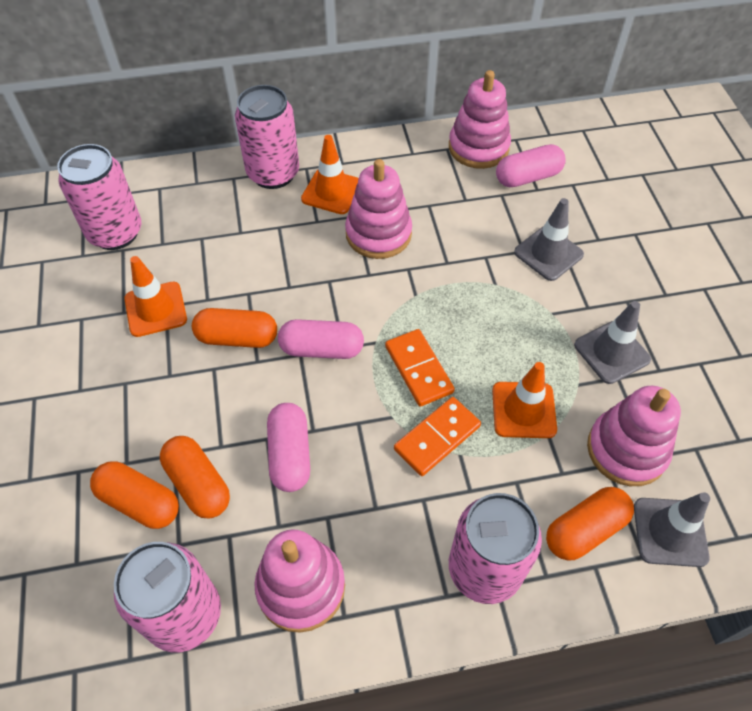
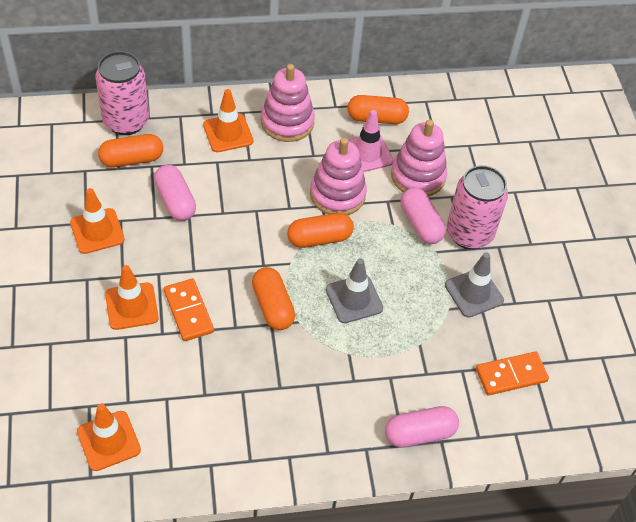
grey traffic cone: [514,198,584,281] [574,301,651,384] [634,492,710,567] = 3 -> [326,258,383,323] [445,252,504,318] = 2
orange traffic cone: [124,256,187,337] [301,135,359,214] [492,362,557,438] = 3 -> [70,188,125,254] [77,404,141,471] [105,265,159,330] [203,89,253,152] = 4
pink can: [57,144,141,250] [114,542,221,652] [235,85,299,189] [449,493,542,604] = 4 -> [95,51,149,135] [447,165,508,250] = 2
pink stacking toy: [254,529,345,633] [345,159,412,259] [449,70,511,169] [587,386,681,486] = 4 -> [261,64,315,142] [310,138,367,215] [391,119,447,197] = 3
pink traffic cone: none = 0 -> [348,110,394,172] = 1

